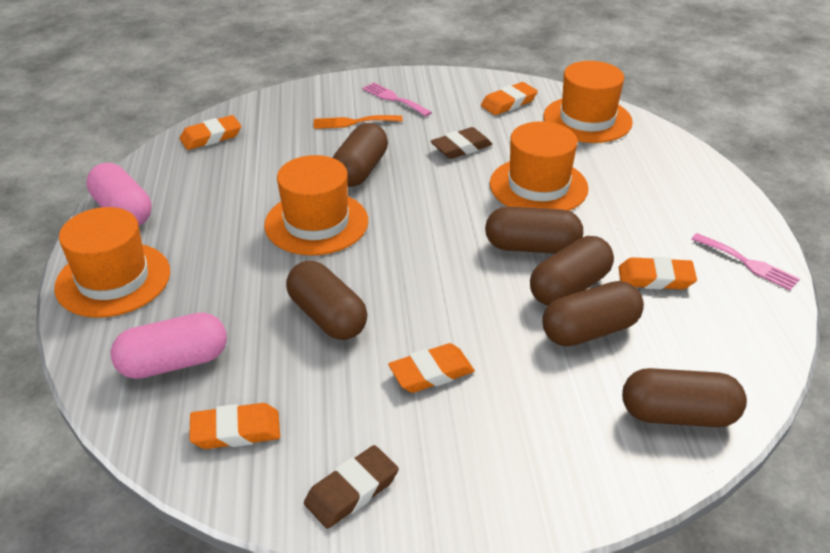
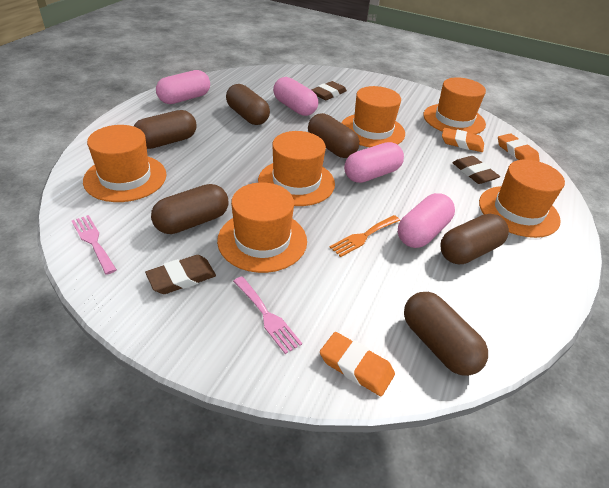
brown eraser: [304,445,399,529] [430,127,493,159] = 2 -> [145,255,216,294] [311,81,347,100] [452,156,500,184] = 3
orange eraser: [180,115,241,150] [189,403,280,449] [388,343,475,393] [481,82,538,115] [619,257,697,290] = 5 -> [320,332,395,396] [442,128,484,152] [498,133,540,161] = 3
orange hat: [54,207,170,318] [264,155,368,255] [490,121,589,211] [543,61,633,143] = 4 -> [83,125,166,202] [217,182,307,273] [258,131,335,206] [342,86,405,147] [424,77,486,134] [479,160,565,238] = 6
pink capsule: [86,163,152,226] [111,313,227,379] = 2 -> [156,70,210,104] [273,77,318,116] [344,142,404,183] [398,193,455,248] = 4

